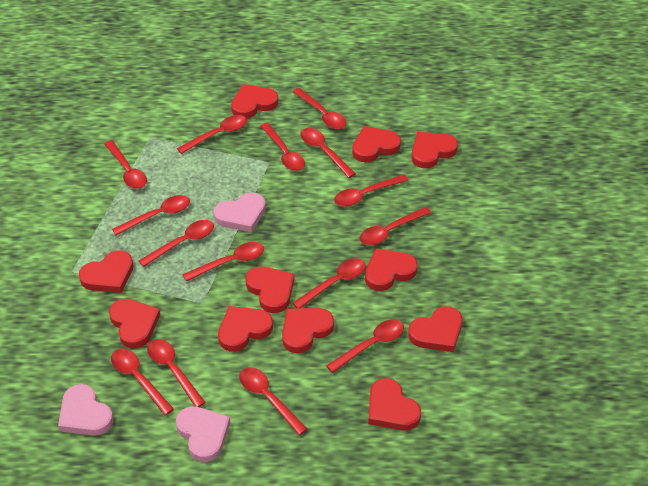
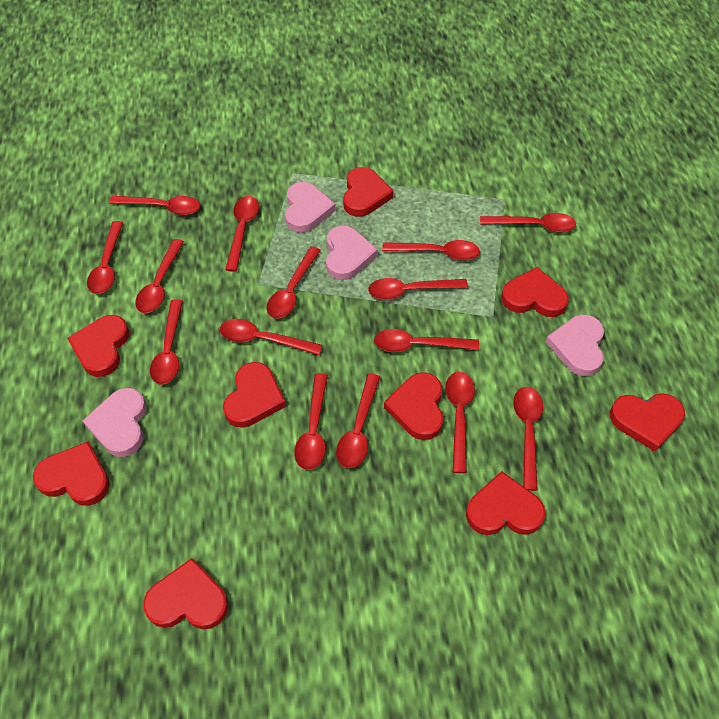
pink heart: [58,384,113,436] [176,406,231,462] [213,192,266,232] = 3 -> [83,388,147,457] [285,182,336,233] [326,226,378,280] [546,315,604,376] = 4
red heart: [79,250,134,293] [109,299,160,348] [218,306,273,352] [231,84,279,118] [245,267,294,313] [282,308,334,353] [352,126,401,162] [365,248,418,291] [368,378,421,431] [408,306,462,352] [411,132,458,168] = 11 -> [33,441,110,506] [67,315,129,377] [143,558,228,630] [223,362,286,428] [343,167,393,217] [384,372,444,440] [466,471,545,535] [501,267,569,317] [610,393,685,451] = 9

